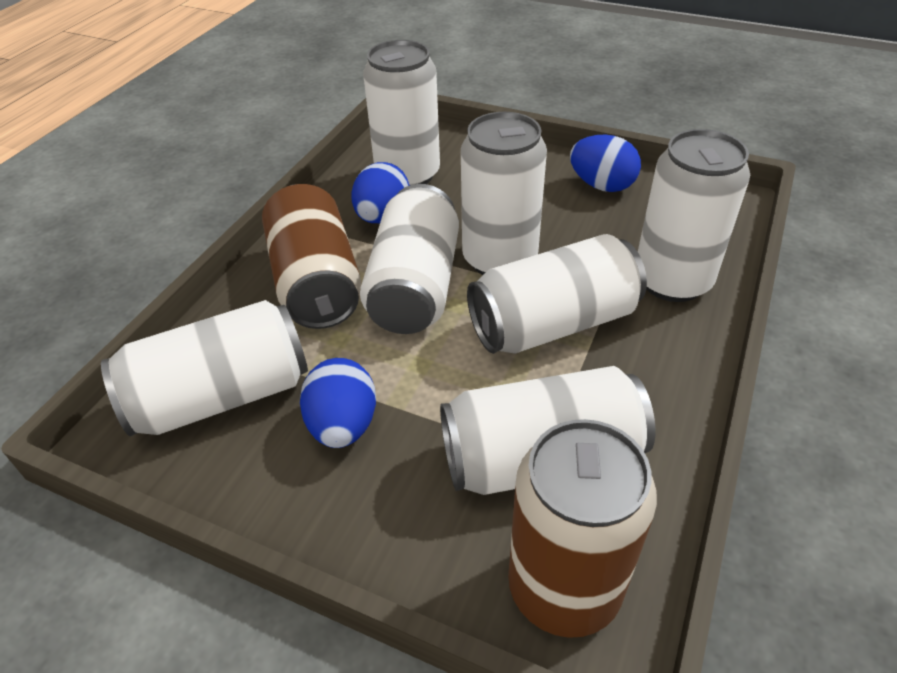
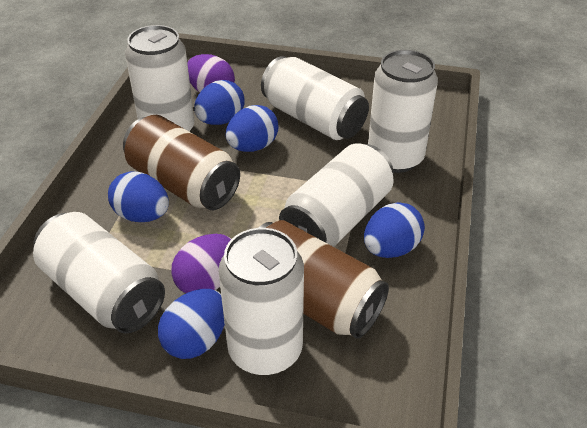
blue egg: [300,358,376,448] [351,162,410,223] [570,134,641,192] = 3 -> [108,171,169,222] [158,289,225,359] [194,80,245,125] [226,105,278,152] [364,202,425,258] = 5
purple egg: none = 0 -> [171,234,231,293] [187,54,235,93] = 2
white can: [101,300,308,436] [360,184,459,334] [363,40,440,185] [440,366,655,495] [461,112,547,275] [467,234,647,354] [638,129,750,302] = 7 -> [33,212,165,334] [125,25,194,131] [219,228,304,375] [261,56,369,140] [279,143,394,247] [368,50,438,173] = 6

